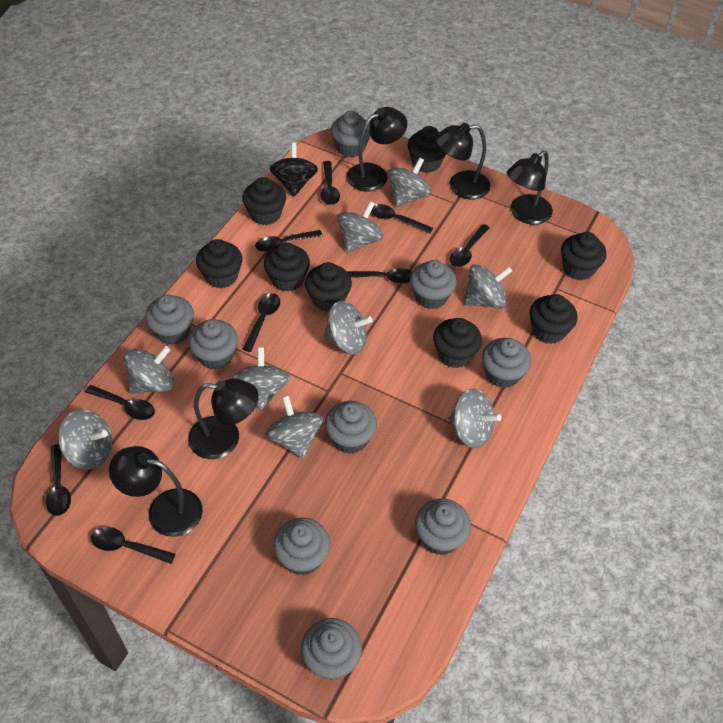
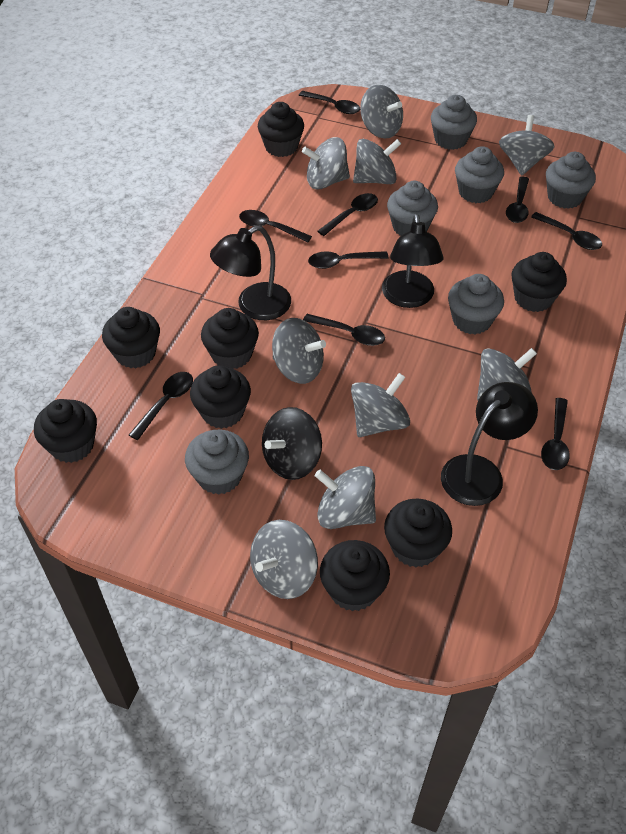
black lamp: [109,446,203,537] [188,378,258,459] [347,107,407,192] [436,123,490,200] [507,151,553,225] = 5 -> [210,225,291,320] [382,214,443,308] [441,382,538,506] = 3
grey cupcake: [145,295,194,345] [188,319,238,370] [273,518,330,575] [301,618,362,680] [325,401,377,454] [331,111,370,157] [410,260,457,309] [415,499,471,555] [482,338,531,388] = 9 -> [185,430,249,495] [387,181,438,236] [431,95,477,150] [448,274,504,334] [455,146,504,203] [546,152,596,209] = 6

